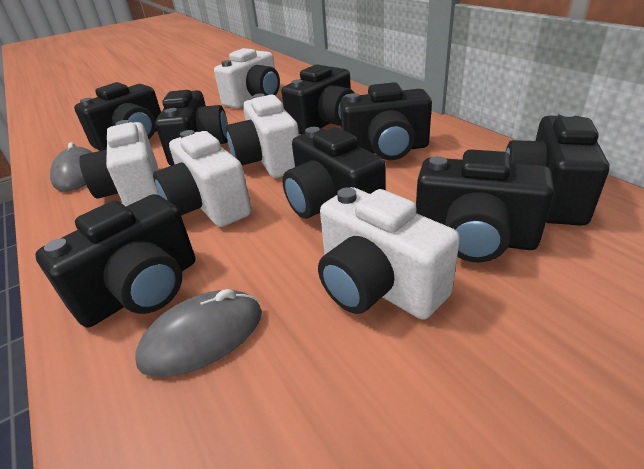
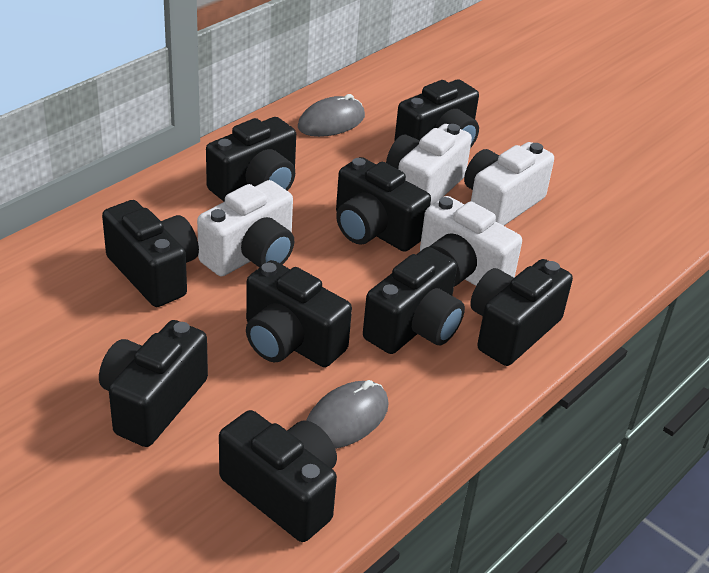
black camera: [35,194,195,327] [74,82,161,151] [155,90,228,166] [281,64,354,135] [282,127,386,219] [340,82,432,160] [416,149,554,262] [506,111,610,226] = 8 -> [99,320,208,447] [102,200,199,307] [206,117,296,202] [219,410,337,542] [246,260,352,367] [336,157,431,252] [363,247,465,354] [394,79,479,148] [470,259,573,366] = 9
white camera: [79,120,159,206] [153,130,252,227] [214,48,280,108] [226,93,299,178] [318,187,460,320] = 5 -> [197,180,294,276] [386,124,472,206] [420,196,522,287] [464,142,554,226] = 4

